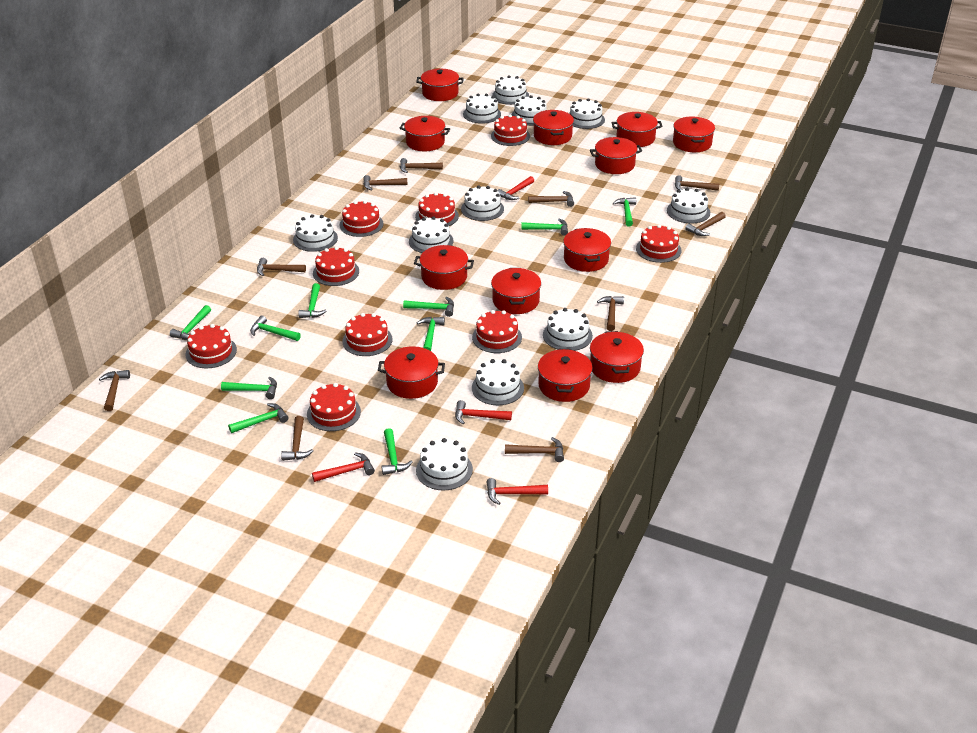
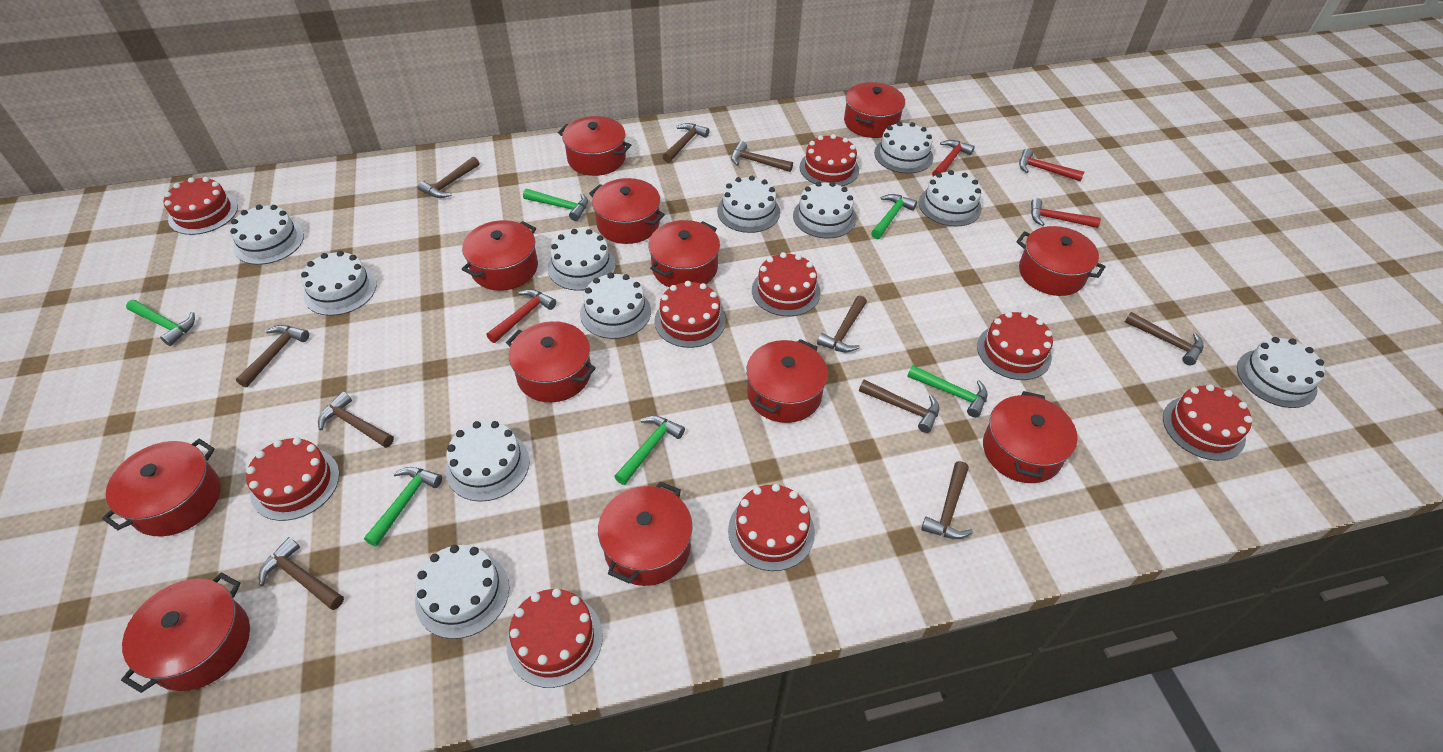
green hammer: [170,305,211,340] [221,377,277,399] [228,403,289,433] [250,316,301,341] [298,283,327,318] [382,428,412,475] [403,297,454,317] [417,317,445,351] [521,219,568,236] [612,197,636,227] = 10 -> [126,300,195,346] [364,467,442,546] [523,189,588,221] [614,416,685,485] [871,194,917,239] [907,365,988,418] = 6

